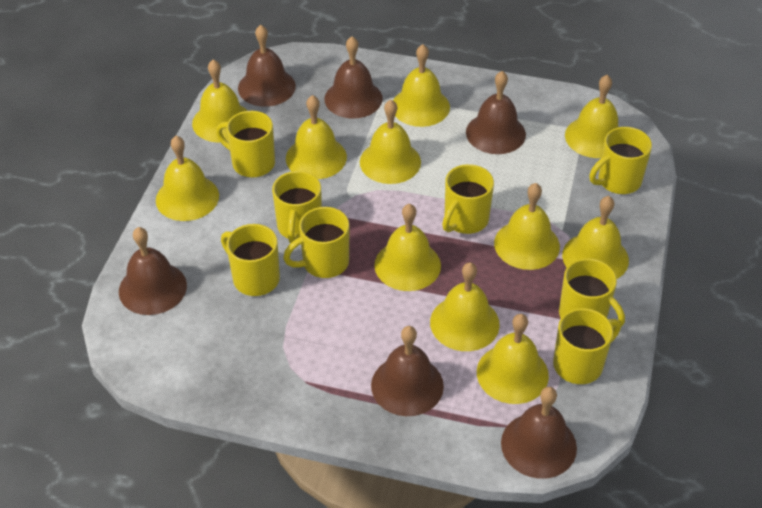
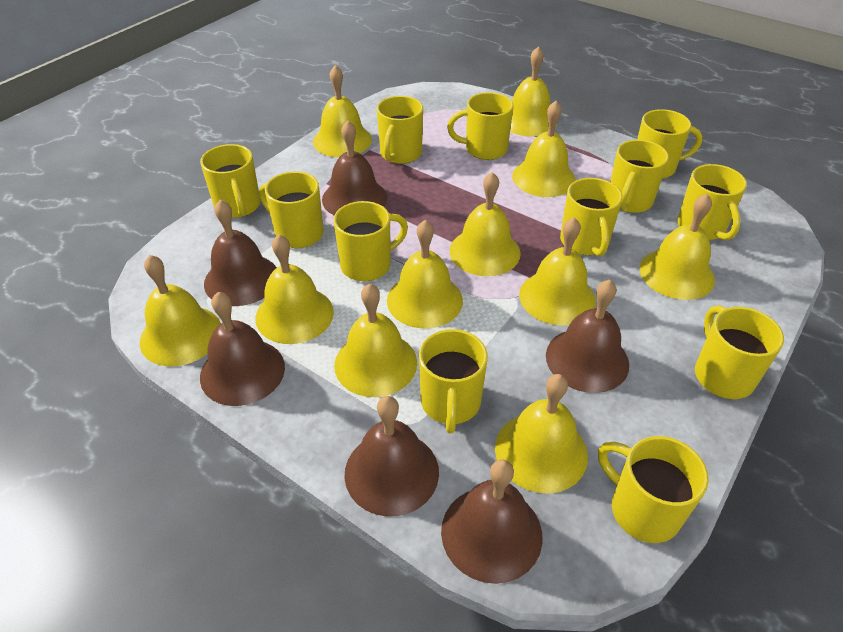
yellow mug: [216,111,275,177] [221,224,280,296] [272,171,322,243] [283,207,349,278] [442,164,494,234] [553,308,621,384] [559,258,625,328] [589,127,652,194] = 8 -> [200,144,261,218] [259,171,324,248] [333,201,408,281] [377,96,423,164] [419,329,488,434] [447,92,514,160] [560,178,623,257] [598,436,709,543] [610,140,669,213] [637,109,703,179] [677,164,747,240] [695,305,784,399] = 12

